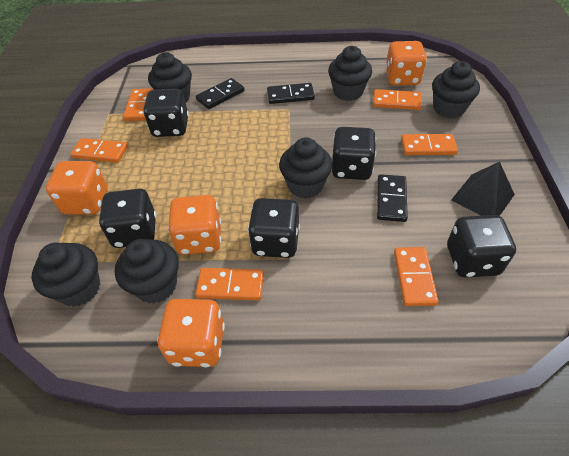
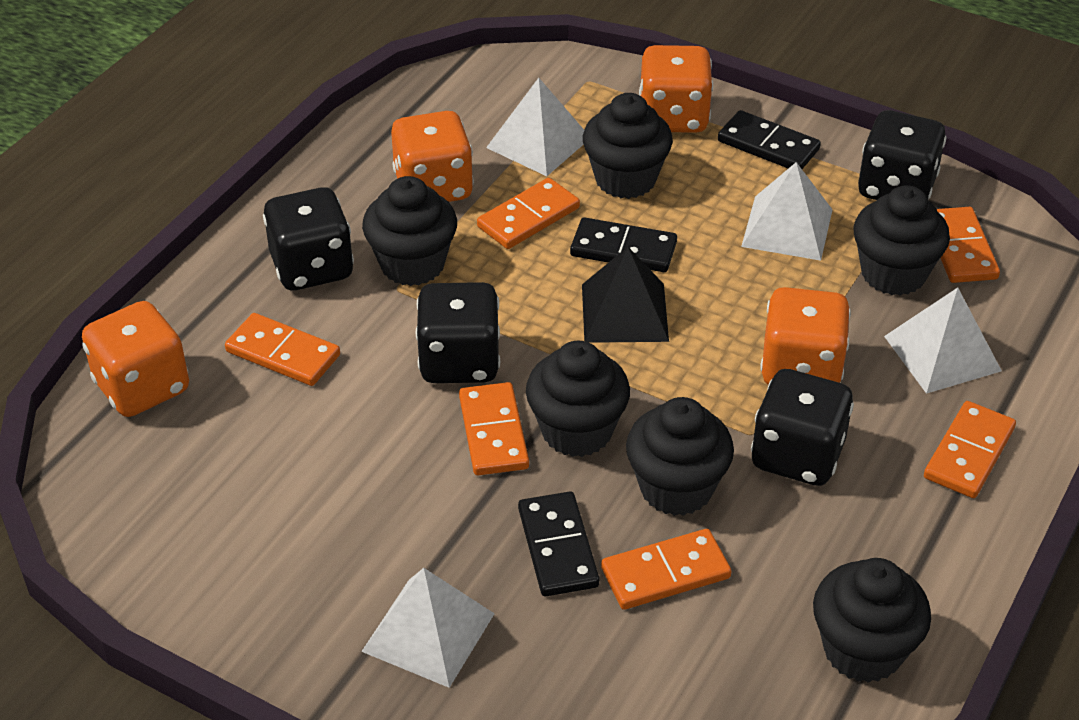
black dice: [99,189,156,248] [143,89,189,137] [248,198,300,258] [331,127,376,180] [447,215,516,278] = 5 -> [263,187,354,290] [415,282,500,383] [751,369,854,486] [858,110,946,200] = 4
white pyramid: none = 0 -> [361,568,495,688] [486,78,584,176] [741,162,833,261] [884,287,1002,394] = 4

